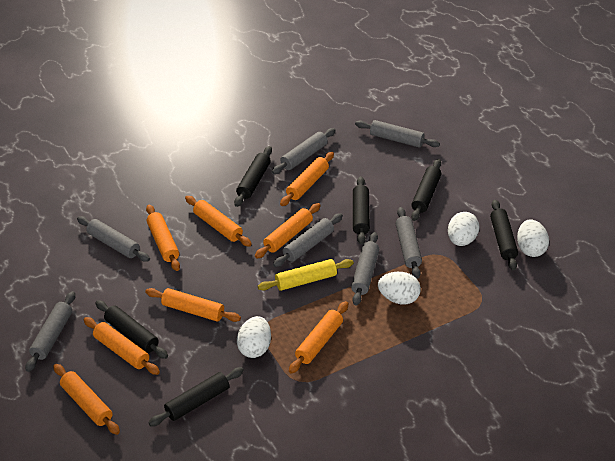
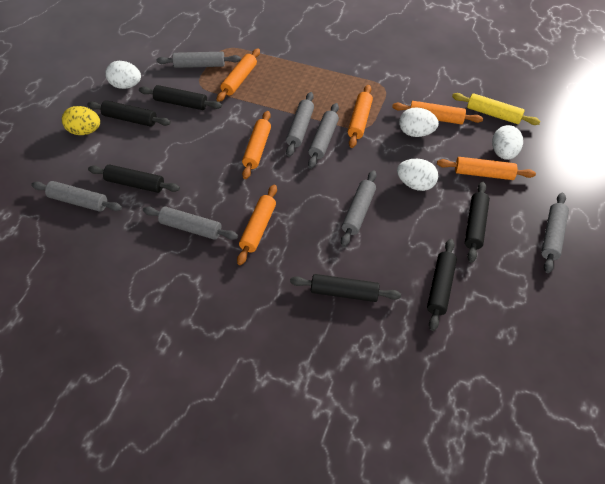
orange rolling pin: [53,364,120,435] [83,317,160,375] [145,288,241,322] [146,204,180,271] [185,196,252,247] [255,203,321,258] [280,152,334,206] [289,301,349,374] = 8 -> [217,48,260,102] [237,185,277,265] [242,111,271,179] [348,85,373,148] [392,101,483,125] [437,157,536,180] = 6
yellow egg: none = 0 -> [62,106,100,135] = 1

